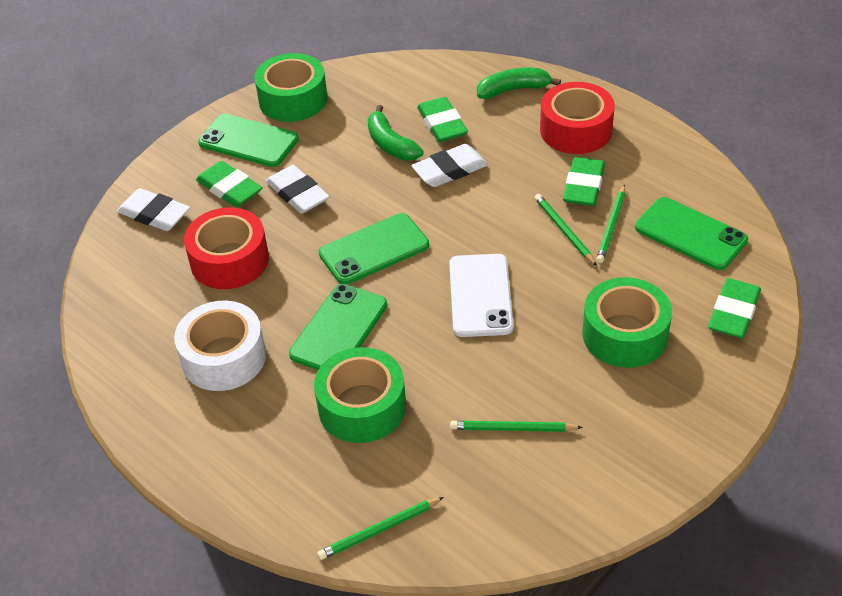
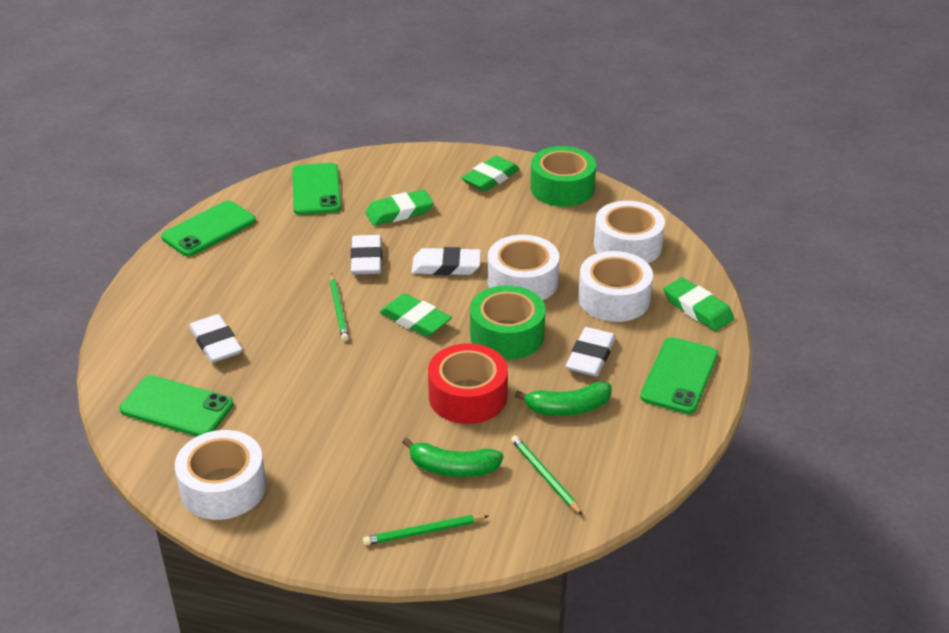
green pencil: [317,497,444,560] [450,421,583,432] [534,194,597,266] [596,185,625,263] = 4 -> [330,274,349,341] [363,515,488,545] [511,435,583,515] = 3
green tape: [254,53,328,122] [314,347,406,443] [582,277,672,368] = 3 -> [470,285,546,360] [530,146,596,207] = 2
red tape: [184,207,269,289] [540,82,615,154] = 2 -> [428,343,508,424] = 1
white eraser: [117,188,190,231] [266,165,330,214] [411,144,488,187] = 3 -> [189,314,242,363] [351,235,382,275] [411,247,481,275] [566,327,616,377] = 4
white phone: [449,254,514,337] = 1 -> none = 0
white tape: [174,301,266,391] = 1 -> [175,430,266,520] [488,235,560,300] [578,251,653,322] [594,201,665,263] = 4

